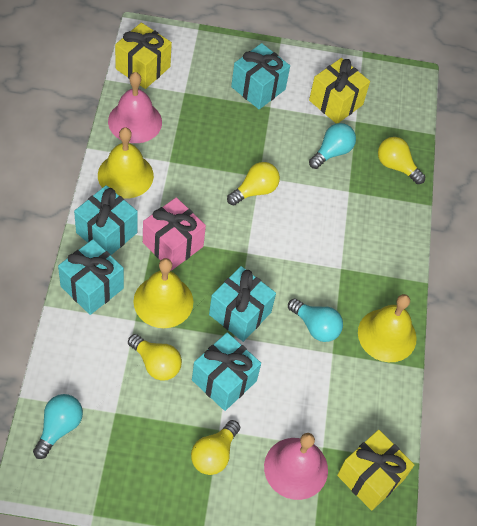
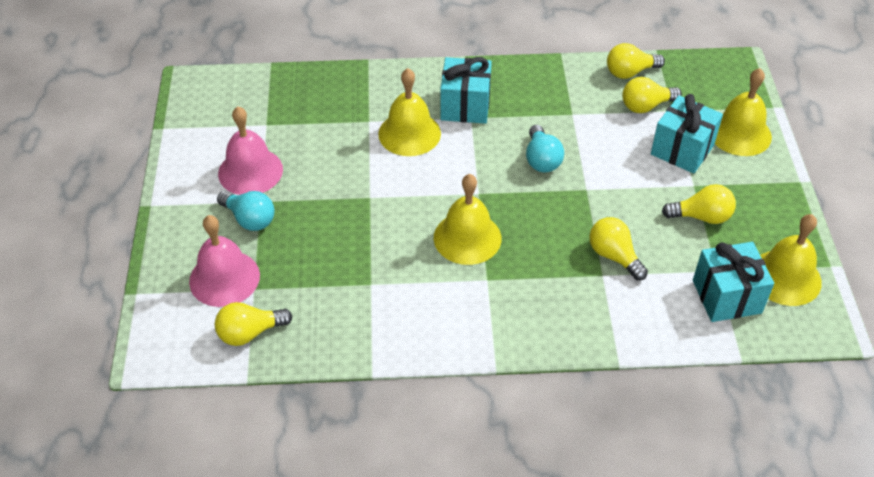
pink gift: [143,197,206,271] = 1 -> none = 0
turquoise gift: [58,239,124,315] [74,185,138,255] [192,332,261,411] [209,266,276,342] [231,43,290,109] = 5 -> [440,57,492,124] [651,94,723,173] [693,242,774,322] = 3
turquoise light bulb: [33,394,83,459] [288,298,343,342] [309,123,356,169] = 3 -> [217,191,275,231] [526,125,564,172] = 2
yellow bell: [98,127,154,199] [133,258,193,328] [358,294,417,362] = 3 -> [378,68,441,156] [434,174,501,265] [715,68,772,156] [760,214,822,306] = 4
yellow gift: [115,23,172,89] [309,58,370,123] [337,430,414,511] = 3 -> none = 0
yellow light bulb: [128,334,182,381] [191,420,240,475] [227,162,280,205] [378,137,426,184] = 4 -> [215,302,292,346] [589,217,648,280] [607,43,665,79] [622,77,682,113] [662,184,736,224] = 5

